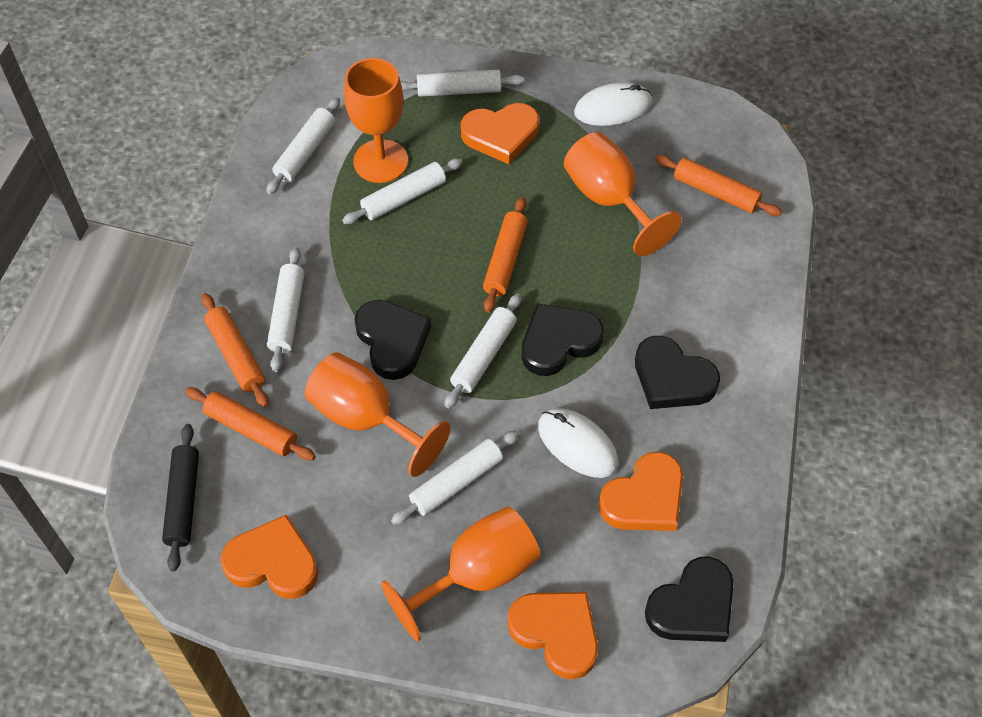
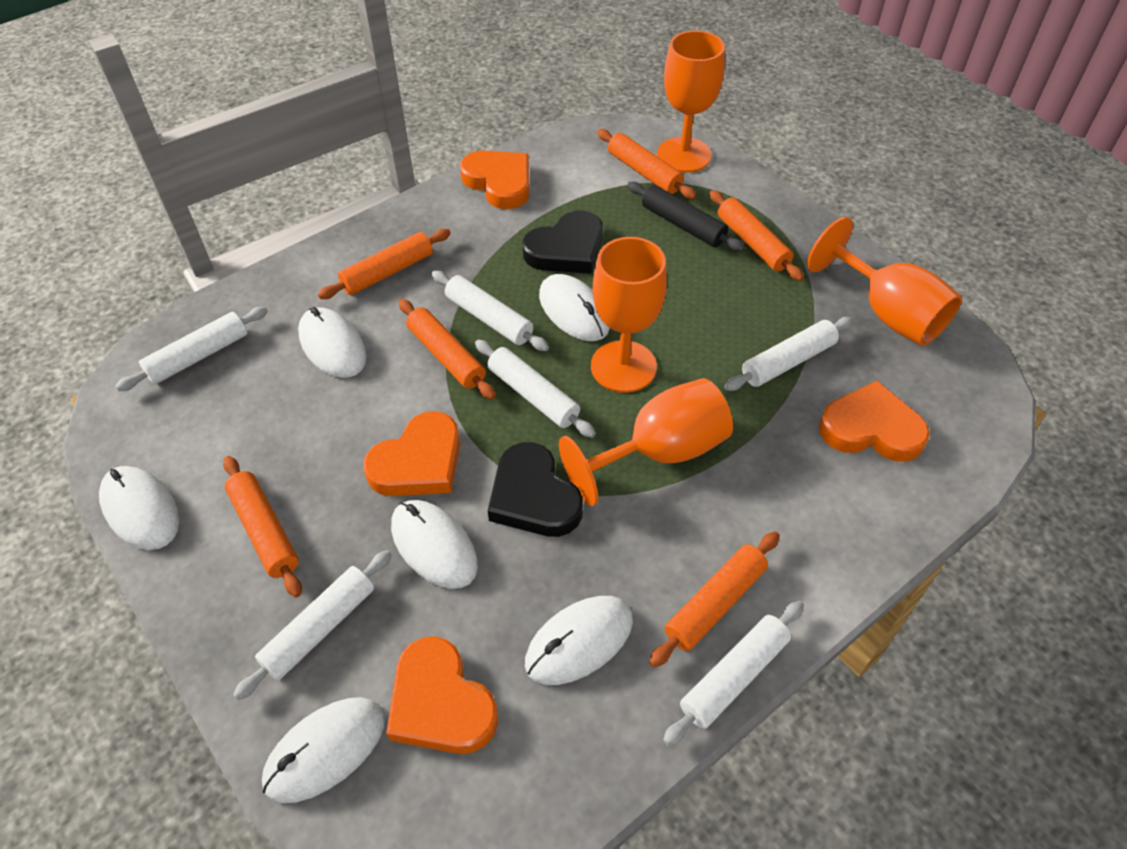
black heart: [355,300,431,380] [521,303,604,376] [635,336,720,409] [645,556,734,642] = 4 -> [488,442,583,537] [523,211,603,274] = 2
orange rolling pin: [185,387,316,460] [202,293,269,407] [483,197,528,313] [655,155,782,216] = 4 -> [223,456,302,597] [318,229,451,299] [399,299,496,400] [597,129,696,199] [649,531,780,667] [710,190,804,281] = 6
white mouse: [538,408,618,478] [574,82,653,126] = 2 -> [99,466,179,550] [262,697,385,803] [298,307,366,378] [391,500,478,589] [525,596,633,685] [539,274,610,341] = 6

